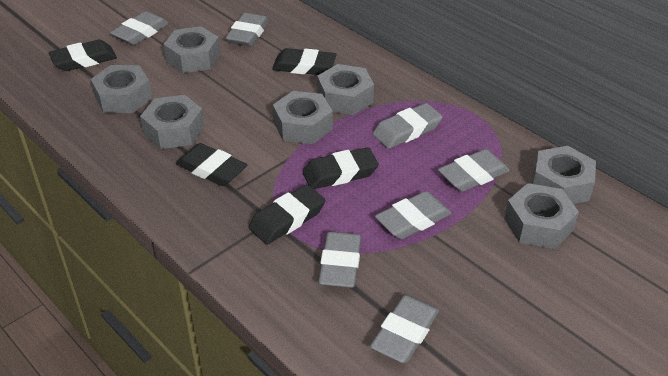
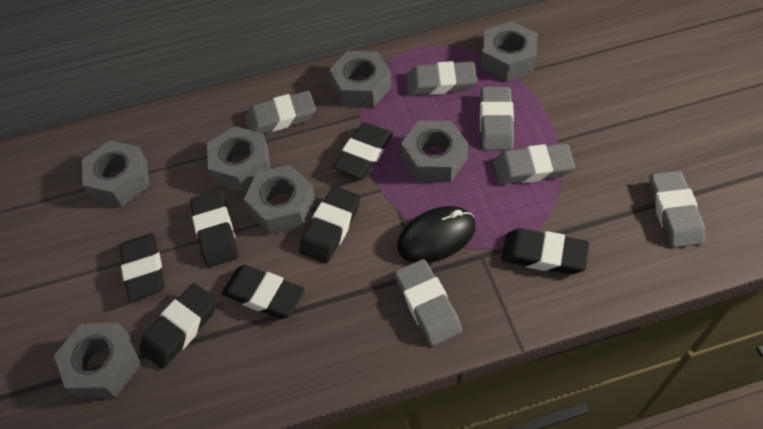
black eraser: [49,40,117,71] [176,143,247,186] [248,184,326,245] [272,48,336,75] [302,147,379,189] = 5 -> [119,233,165,302] [140,283,217,369] [190,190,239,267] [222,265,305,319] [299,186,361,263] [333,123,393,178] [501,228,589,274] = 7
black mouse: none = 0 -> [397,206,476,263] = 1
grey eraser: [110,11,169,45] [226,13,269,46] [318,231,361,288] [370,295,439,363] [373,103,443,149] [375,191,452,239] [438,149,510,192] = 7 -> [245,91,316,133] [395,259,462,346] [406,61,477,95] [480,87,514,150] [493,144,575,185] [649,171,705,248] = 6

